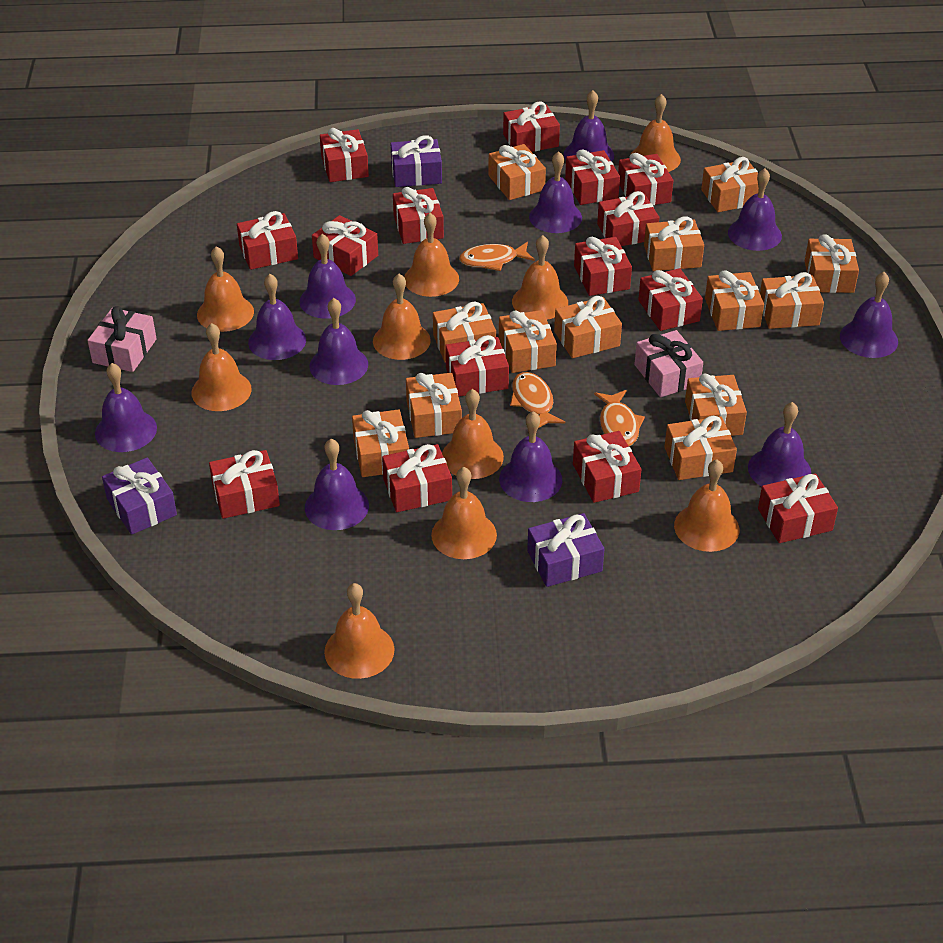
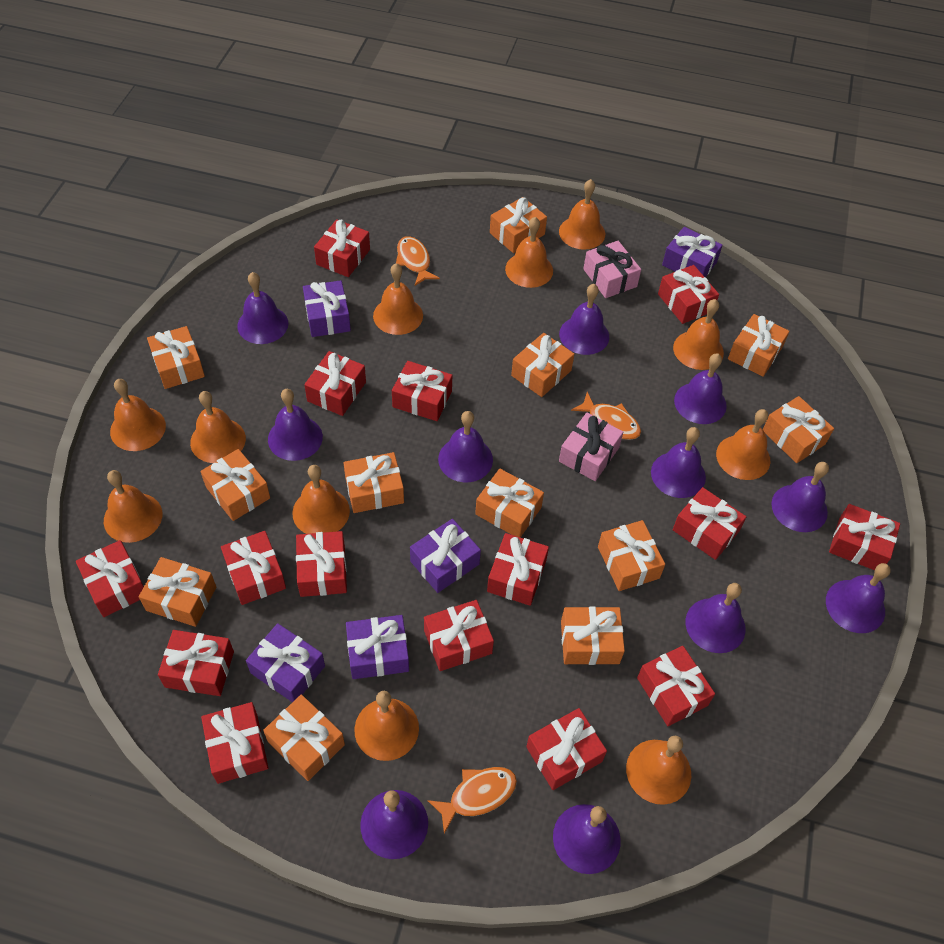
orange bell: [191,323,252,411] [197,246,254,332] [324,583,395,679] [373,274,431,360] [404,213,459,297] [431,467,497,559] [442,389,504,479] [512,235,568,319] [631,94,681,172] [674,460,739,552] = 10 -> [104,470,162,543] [110,379,166,451] [190,391,246,463] [292,465,350,534] [354,691,419,761] [373,263,423,335] [505,217,553,288] [559,179,605,250] [626,736,691,805] [673,299,724,370] [716,409,770,480] = 11
orange gift: [352,409,409,477] [406,373,462,438] [433,302,496,363] [488,144,546,200] [499,310,557,373] [554,296,622,358] [644,216,704,271] [664,416,737,480] [685,374,747,436] [701,157,759,212] [705,270,764,331] [760,272,824,329] [805,234,859,293] = 13 -> [139,557,216,627] [147,326,205,389] [201,449,270,521] [263,695,345,781] [344,452,404,513] [475,469,544,538] [490,197,547,253] [511,333,574,397] [561,606,625,665] [598,520,665,591] [728,314,790,377] [763,396,834,463] = 12
purple gift: [102,458,177,535] [390,135,442,187] [527,513,604,587] = 3 -> [246,623,325,702] [303,280,351,337] [346,615,409,679] [410,519,481,593] [662,227,723,277] = 5

